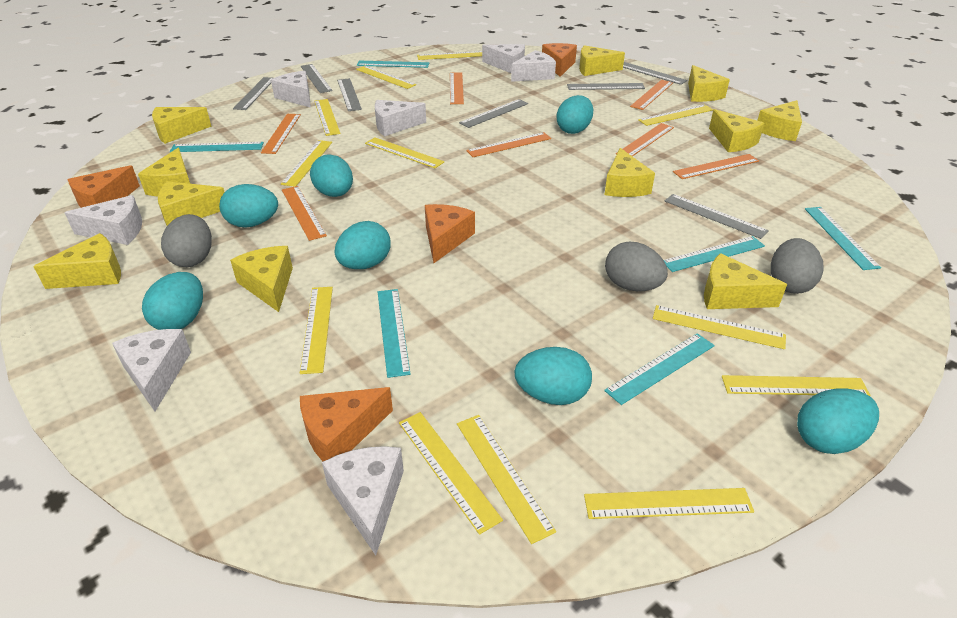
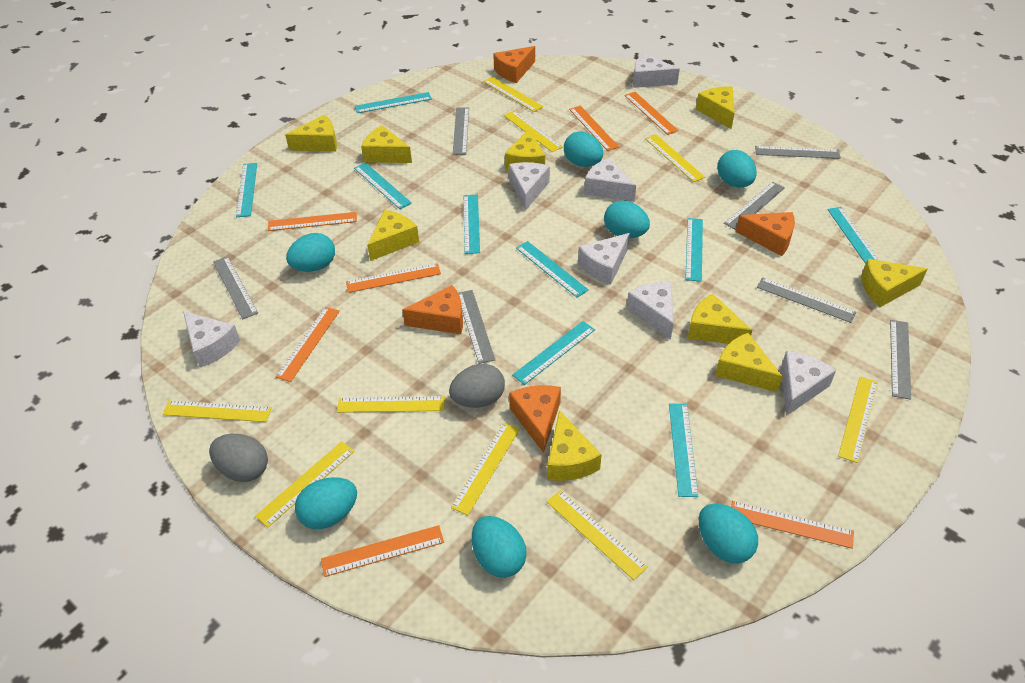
grey egg: [161,214,212,267] [605,242,668,291] [771,238,823,294] = 3 -> [209,434,268,482] [449,364,505,408] = 2
turquoise ruler: [170,142,264,152] [357,61,429,68] [378,289,411,378] [604,333,715,405] [664,236,765,272] [805,207,881,270] = 6 -> [236,163,257,217] [354,162,412,209] [355,92,432,113] [463,195,480,254] [512,321,595,385] [516,241,589,298] [669,404,698,497] [685,218,703,282] [827,207,880,264] = 9
yellow cheese: [33,233,121,289] [138,148,190,196] [152,107,212,144] [158,181,224,226] [230,246,293,312] [579,45,625,76] [604,148,655,197] [688,65,730,102] [704,253,787,309] [709,109,764,152] [757,100,802,141] = 11 -> [285,115,337,152] [361,125,412,163] [367,210,419,261] [505,128,545,170] [547,411,602,481] [687,294,753,344] [696,87,734,129] [715,333,783,392] [861,259,928,307] = 9
yellow ruler: [281,140,332,187] [300,287,333,374] [314,99,341,136] [356,66,416,89] [365,137,445,168] [399,412,503,535] [417,51,482,60] [457,415,556,544] [584,488,754,519] [638,104,713,126] [653,305,786,349] [722,375,870,396] = 12 -> [163,400,272,422] [255,441,355,527] [337,396,445,413] [451,422,520,515] [483,76,543,112] [504,111,563,152] [546,490,648,580] [645,134,705,182] [838,376,878,463] = 9

